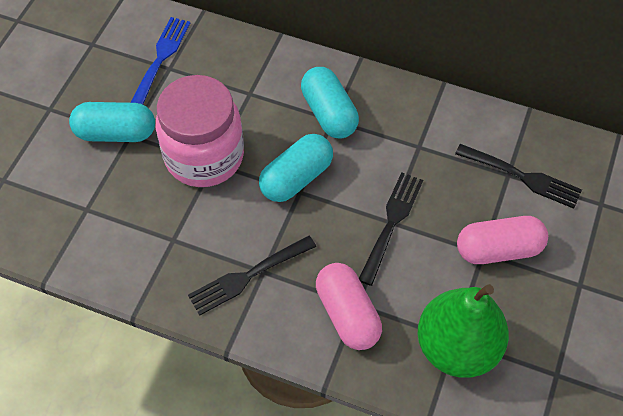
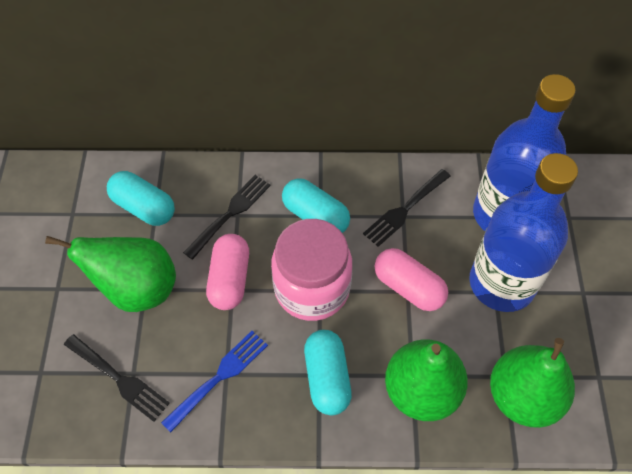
blue bottle: none = 0 -> [469,153,578,312] [473,74,576,231] = 2
green pear: [418,284,509,378] = 1 -> [45,236,176,312] [385,340,468,421] [490,338,575,428] = 3

